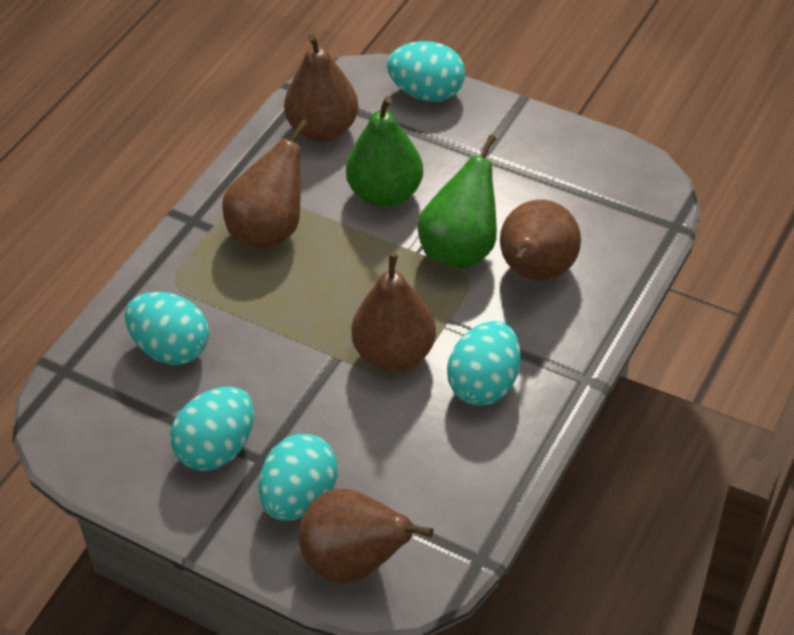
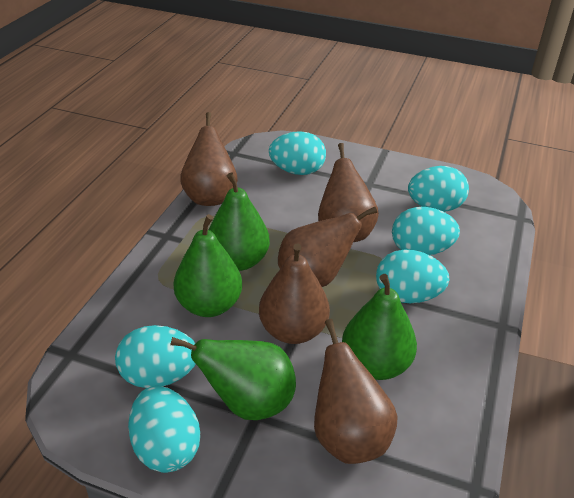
green pear: [346,96,423,208] [418,135,497,269] = 2 -> [170,337,296,420] [173,214,242,317] [209,173,270,271] [342,274,417,380] = 4
turquoise egg: [125,292,209,365] [170,387,254,471] [258,434,338,521] [387,41,465,102] [447,321,520,406] = 5 -> [115,325,196,388] [128,386,200,473] [269,131,326,175] [376,250,450,303] [392,207,460,255] [408,166,469,212] = 6

